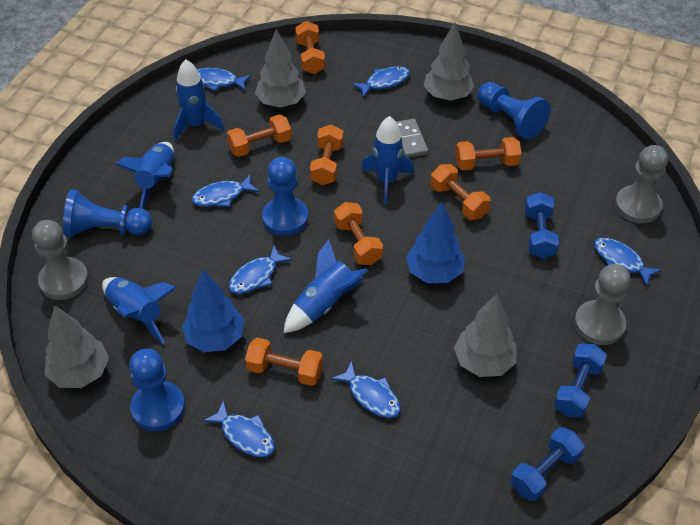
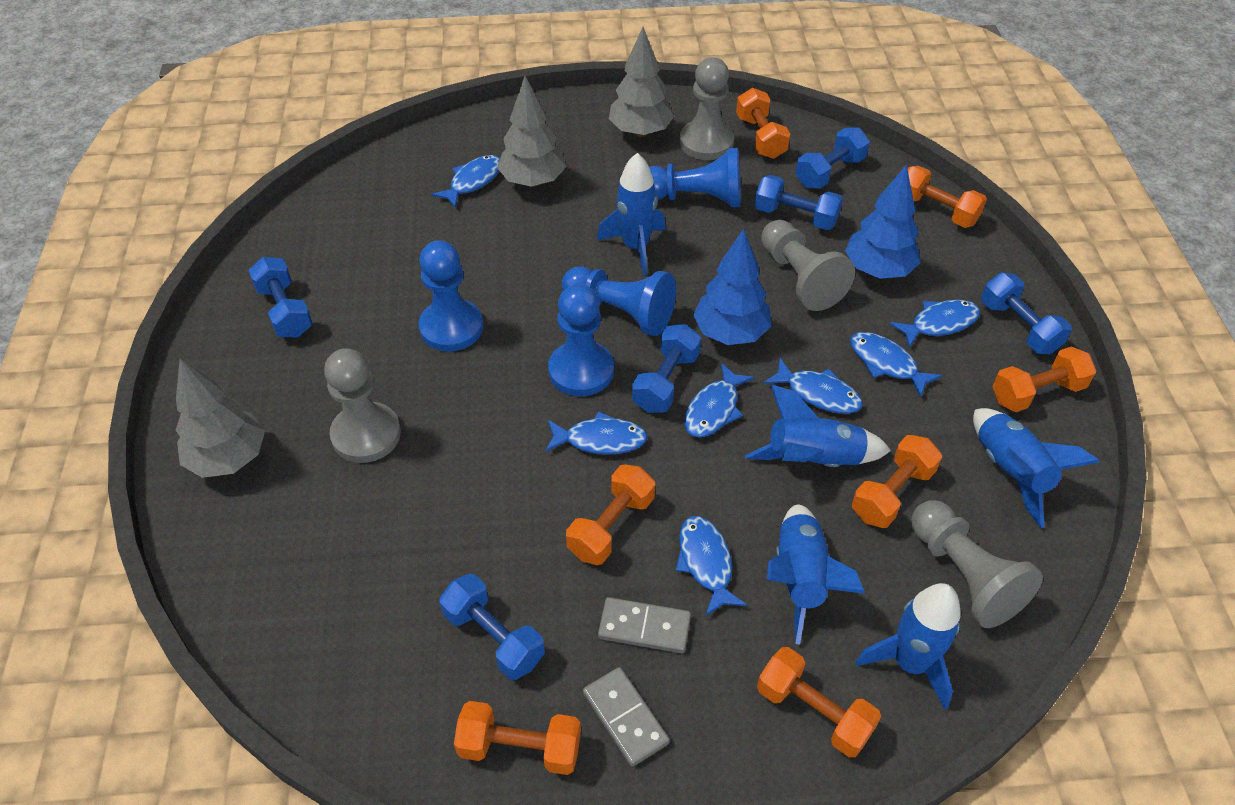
blue dumbbell: [510,427,584,501] [525,192,559,259] [554,344,607,418] = 3 -> [248,257,313,337] [439,574,545,680] [632,324,701,413] [754,175,843,230] [795,127,870,188] [981,272,1072,354] = 6
grey domino: [396,119,428,158] = 1 -> [583,667,670,767] [598,597,691,653] = 2
grey pawn: [32,220,89,300] [574,264,630,345] [615,145,668,223] = 3 -> [324,348,401,463] [680,57,734,160] [761,220,855,311] [911,500,1043,628] = 4
grey tree: [45,305,109,388] [255,29,306,108] [424,23,474,101] [454,294,517,377] = 4 -> [176,358,265,478] [497,76,566,187] [609,27,674,137] = 3

